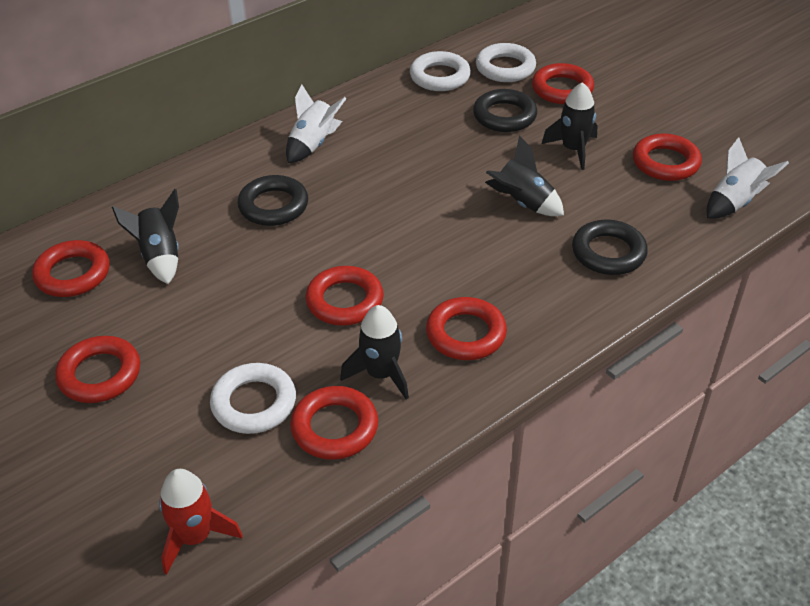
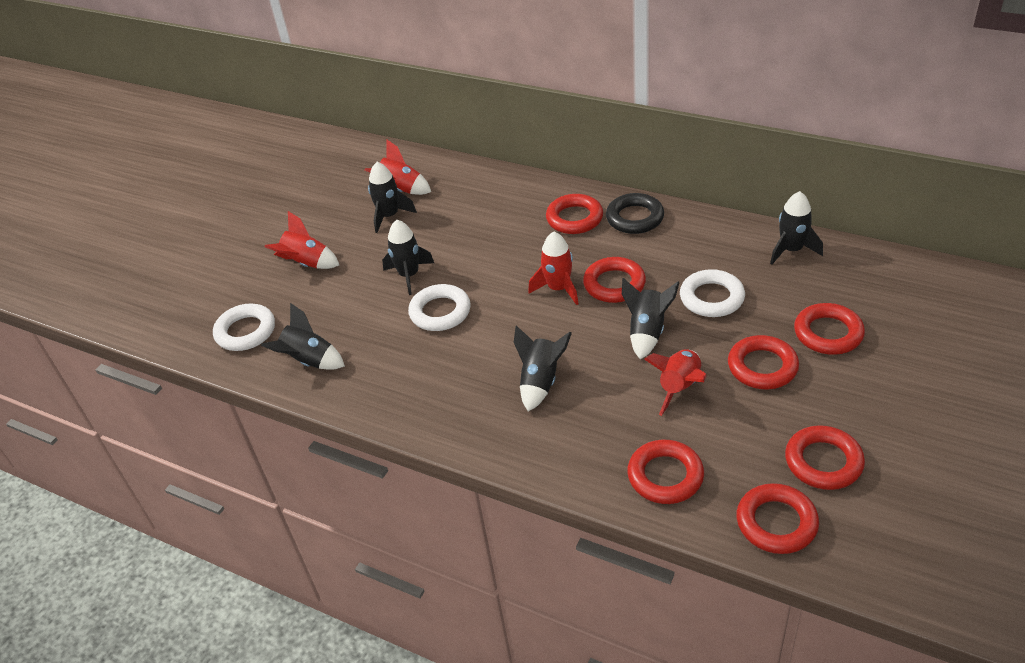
black ring: [237,175,308,226] [473,89,537,132] [572,220,648,275] = 3 -> [606,193,664,234] = 1
black rocket: [112,189,179,284] [340,305,409,399] [485,136,564,216] [542,82,598,170] = 4 -> [261,303,345,370] [368,162,417,233] [382,220,434,295] [514,325,572,412] [622,278,680,359] [770,191,823,264] = 6
red rocket: [159,469,243,574] = 1 -> [264,211,339,269] [364,140,431,195] [528,232,579,305] [644,349,706,416] = 4
white rocket: [286,84,346,163] [707,137,789,219] = 2 -> none = 0

